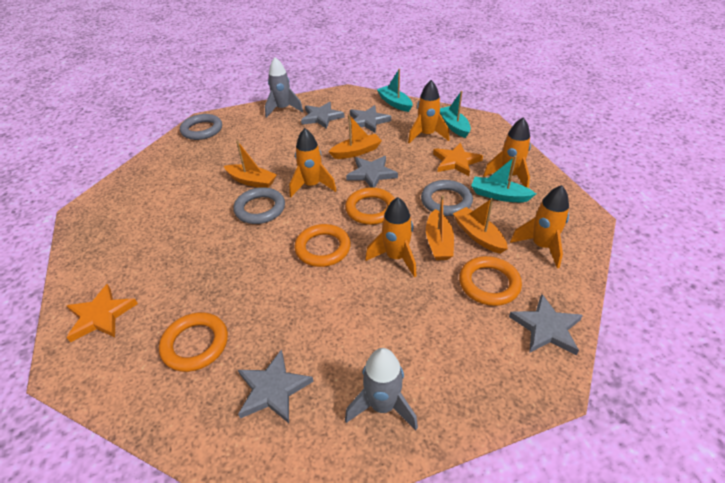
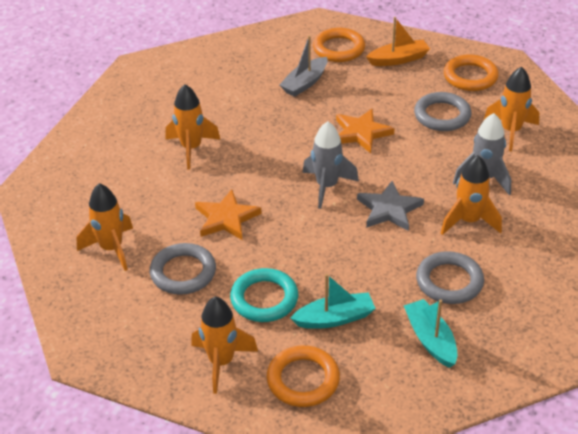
grey boat: none = 0 -> [279,36,328,97] = 1
grey star: [238,349,314,423] [301,102,345,129] [346,156,398,188] [350,105,391,133] [509,294,583,356] = 5 -> [357,181,424,231] = 1
orange boat: [224,140,277,188] [328,115,382,159] [426,195,454,260] [453,198,508,254] = 4 -> [366,17,430,66] = 1
orange ring: [159,312,228,372] [294,224,351,267] [345,187,395,225] [459,256,522,306] = 4 -> [266,345,340,407] [313,28,365,62] [444,54,499,91] = 3
turquoise boat: [377,69,413,112] [440,91,471,138] [471,156,536,202] = 3 -> [290,274,376,329] [404,299,457,368] = 2
turquoise ring: none = 0 -> [230,268,298,322] = 1

